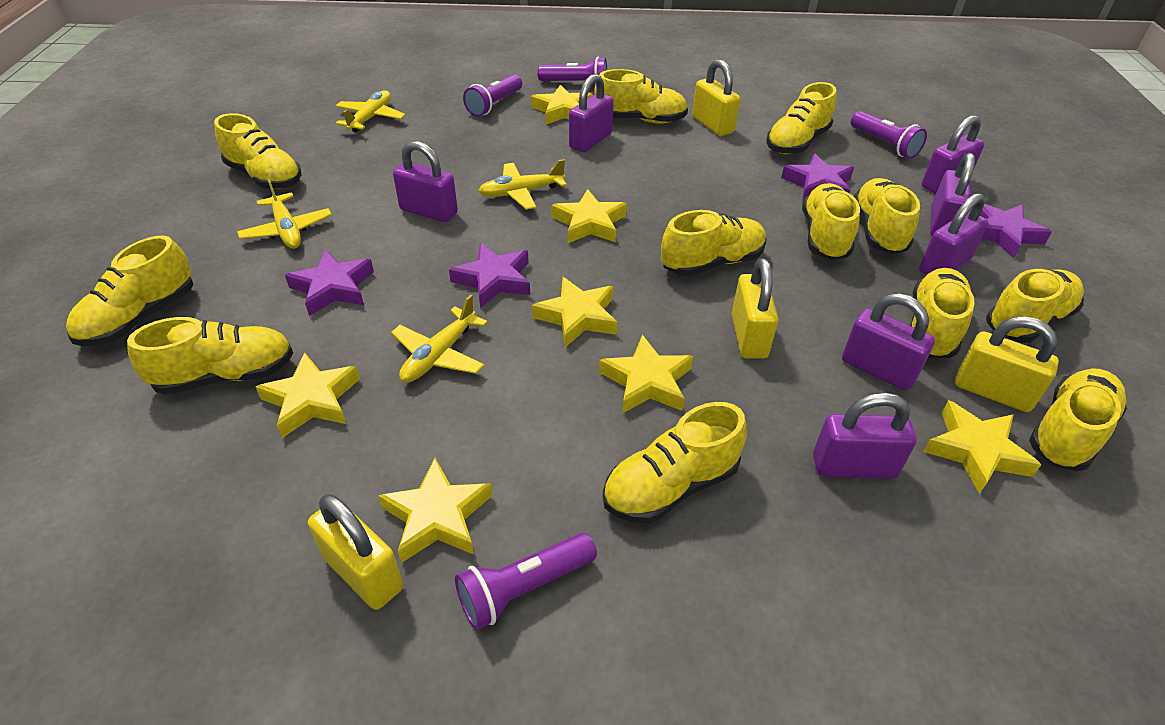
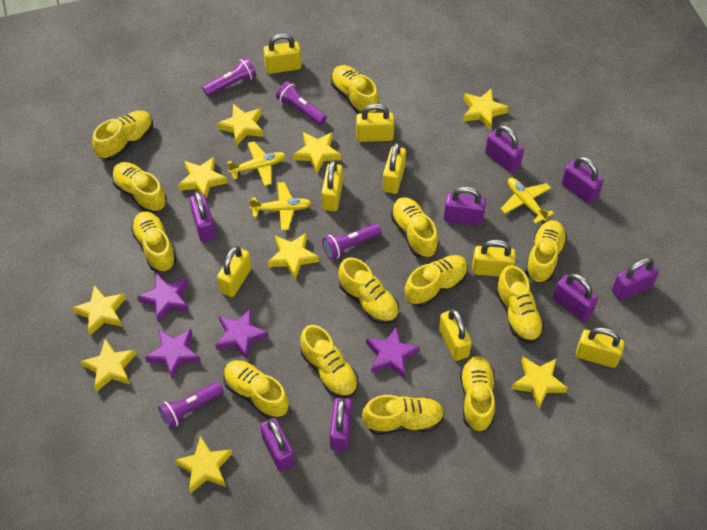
purple padlock: [393,141,458,222] [569,74,613,152] [813,392,917,479] [842,293,935,390] [919,193,988,275] [922,115,984,194] [930,153,975,236] = 7 -> [189,191,216,242] [260,418,295,472] [330,398,352,451] [444,187,486,226] [485,125,524,173] [553,273,598,321] [562,156,603,204] [612,258,659,301] = 8
yellow padlock: [308,494,403,610] [692,59,740,136] [732,258,779,359] [955,316,1059,412] = 4 -> [217,246,252,297] [263,33,301,74] [322,160,343,211] [356,103,394,142] [383,143,406,194] [439,309,472,361] [472,240,516,277] [576,327,625,368] = 8
yellow plane: [237,179,332,249] [336,91,405,132] [391,295,488,382] [479,159,567,210] = 4 -> [227,141,286,186] [249,182,312,231] [500,178,554,224] = 3
yellow shoe: [66,235,193,346] [127,317,293,395] [214,113,302,189] [594,69,688,123] [603,402,747,523] [661,210,767,276] [766,82,836,154] [802,183,860,260] [854,178,920,254] [910,268,975,358] [986,269,1084,343] [1029,368,1127,471] = 12 -> [92,111,153,160] [112,162,167,213] [131,211,177,272] [223,360,289,419] [300,325,358,398] [331,65,379,114] [338,257,399,324] [362,395,445,435] [391,197,438,258] [405,255,468,307] [460,356,495,431] [496,265,545,343] [525,220,567,283] = 13
yellow star: [256,353,360,438] [378,458,492,563] [531,84,593,124] [532,277,618,347] [551,189,627,243] [599,335,693,413] [923,400,1042,494] = 7 -> [72,285,126,336] [80,339,136,392] [174,436,232,494] [178,157,228,199] [217,104,264,146] [268,233,319,280] [293,132,342,173] [463,88,509,130] [511,357,568,408] = 9

